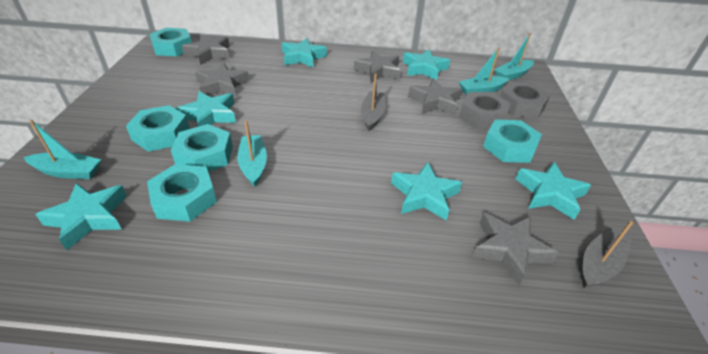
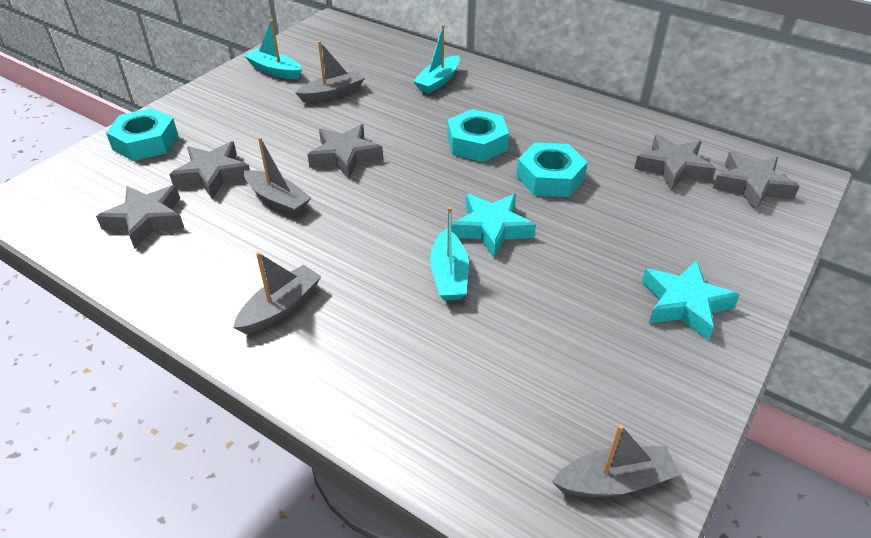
grey boat: [361,73,386,131] [582,221,633,288] = 2 -> [233,252,321,334] [244,137,311,215] [295,41,365,102] [552,424,680,497] = 4
grey nut: [459,92,511,129] [500,81,550,118] = 2 -> none = 0
turquoise boat: [24,120,101,179] [237,120,267,187] [459,48,509,95] [495,33,534,80] = 4 -> [244,19,302,79] [413,25,460,94] [430,207,469,300] = 3
turquoise nut: [126,105,190,152] [147,164,217,222] [149,28,192,57] [171,124,233,172] [483,119,542,163] = 5 -> [106,108,178,161] [447,109,509,162] [516,143,588,197] = 3
turquoise star: [35,183,127,250] [176,91,236,127] [282,38,327,68] [391,162,462,220] [403,49,450,81] [516,162,591,220] = 6 -> [451,193,536,258] [642,260,740,341] = 2

